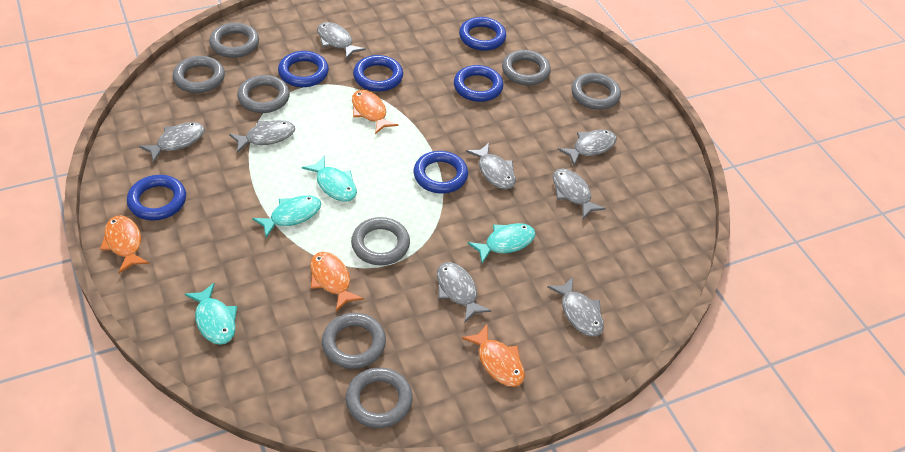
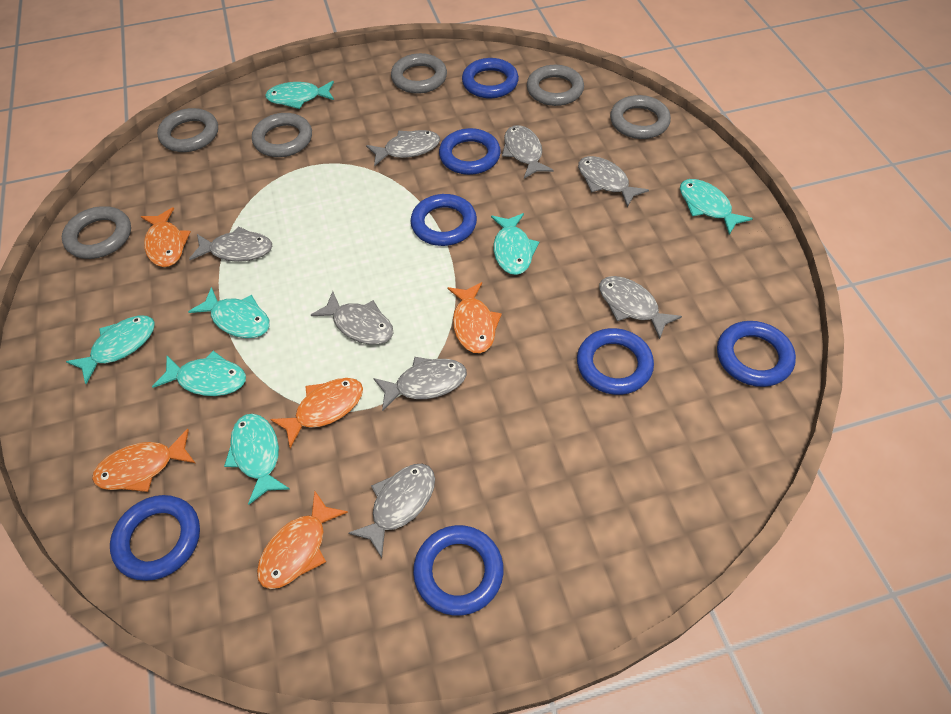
blue ring: [127,175,186,221] [278,51,329,87] [353,55,403,92] [414,151,468,194] [454,65,503,102] [459,17,506,51] = 6 -> [110,495,200,581] [411,194,477,246] [413,525,504,616] [439,128,501,175] [462,58,519,98] [577,328,654,395] [717,321,796,387] = 7
grey ring: [173,56,225,93] [209,23,259,58] [237,75,290,113] [322,313,386,369] [346,367,413,428] [351,217,410,265] [502,50,551,85] [571,73,621,110] = 8 -> [62,206,131,259] [157,108,218,152] [252,113,312,157] [391,53,447,94] [527,65,584,106] [610,95,671,139] = 6
orange fish: [100,215,150,273] [310,252,364,311] [352,90,398,134] [462,324,525,387] = 4 -> [92,429,195,492] [141,207,191,267] [257,491,348,589] [270,378,363,448] [448,282,502,353] = 5
turquoise fish: [185,283,237,345] [252,195,321,238] [302,156,357,202] [468,223,536,263] = 4 -> [66,315,155,384] [152,351,246,396] [188,287,270,338] [224,414,290,505] [265,81,334,109] [491,213,539,275] [680,179,753,235] = 7

